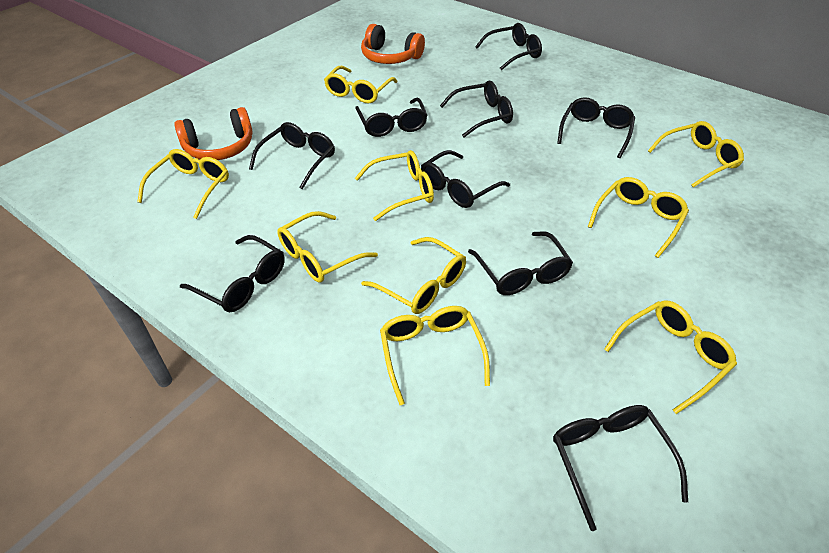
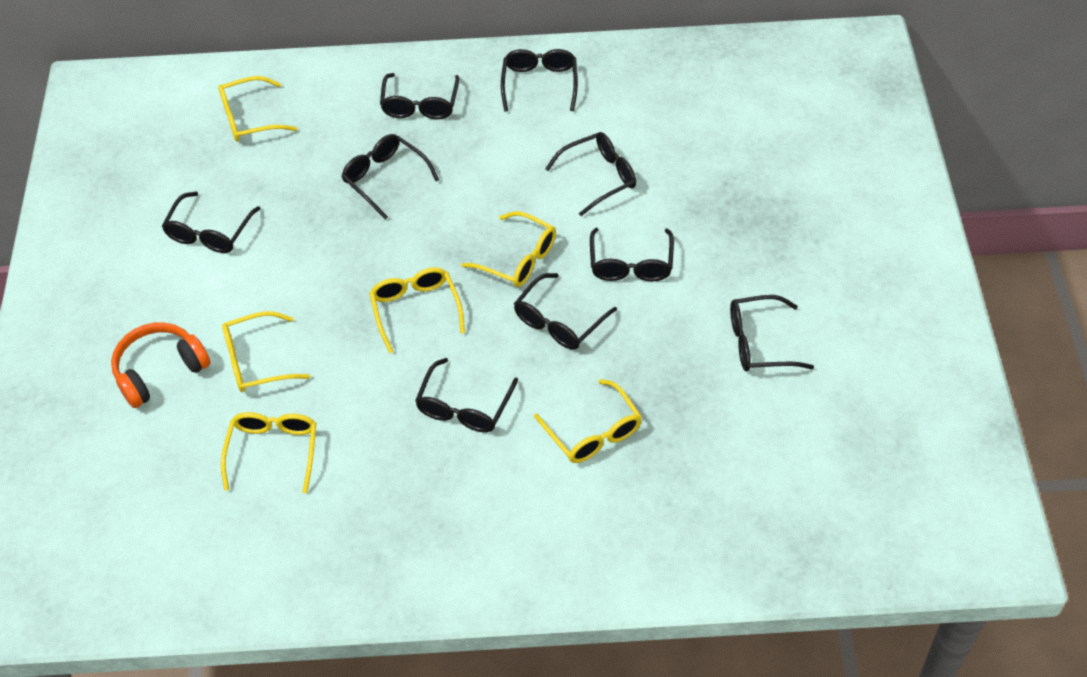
orange headphones: [174,107,253,160] [361,24,425,64] = 2 -> [111,323,210,408] = 1
yellow glasses: [137,149,229,219] [277,211,378,283] [324,66,398,103] [355,150,434,221] [361,237,466,314] [380,306,490,405] [588,177,689,258] [604,300,737,414] [648,121,744,187] = 9 -> [218,76,297,141] [221,412,316,493] [222,311,310,392] [369,267,465,354] [461,211,556,287] [534,379,642,463] = 6

